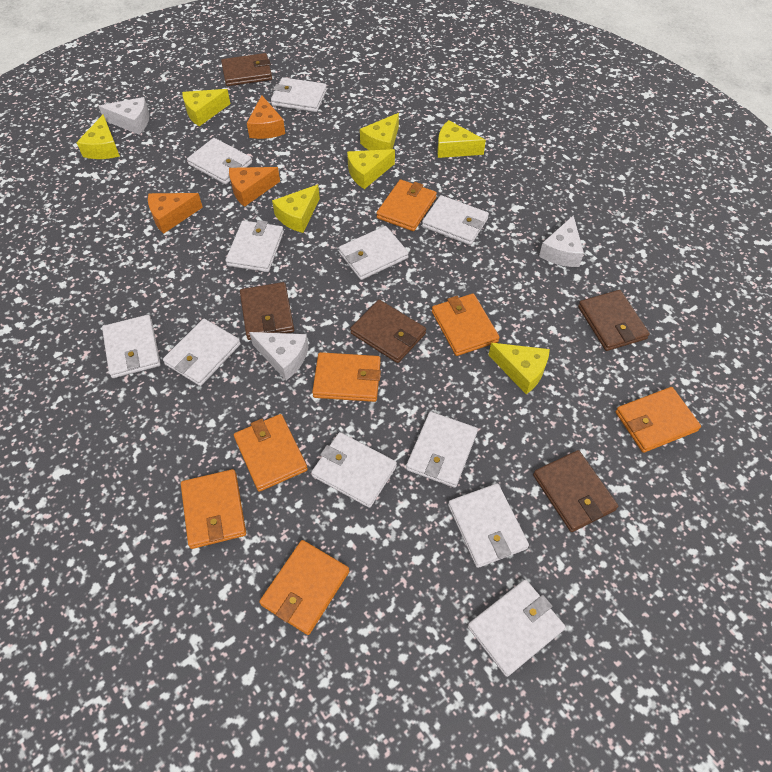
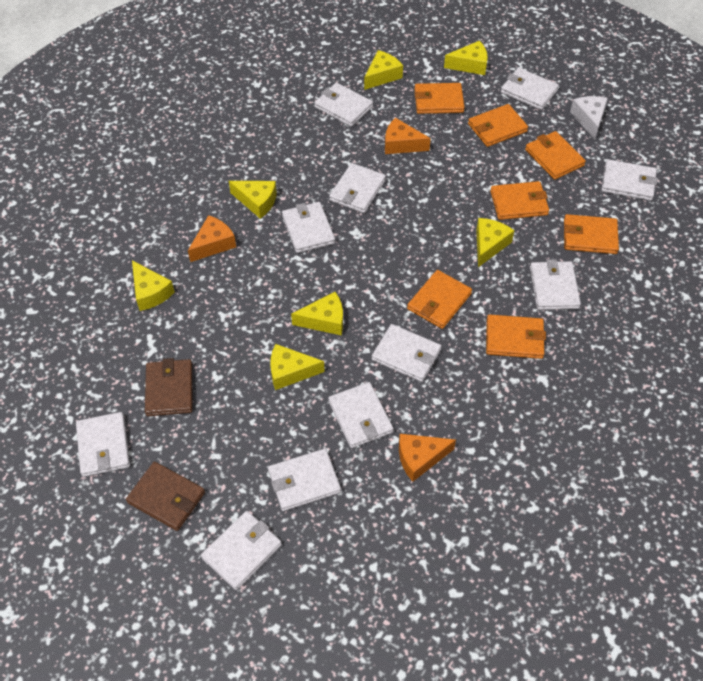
brown wallet: [221,53,272,86] [240,282,294,340] [350,300,426,363] [533,450,618,532] [578,290,650,351] = 5 -> [126,462,205,531] [145,358,192,416] = 2
white cheese: [99,97,149,135] [249,332,309,380] [539,215,584,267] = 3 -> [570,96,608,139] = 1

